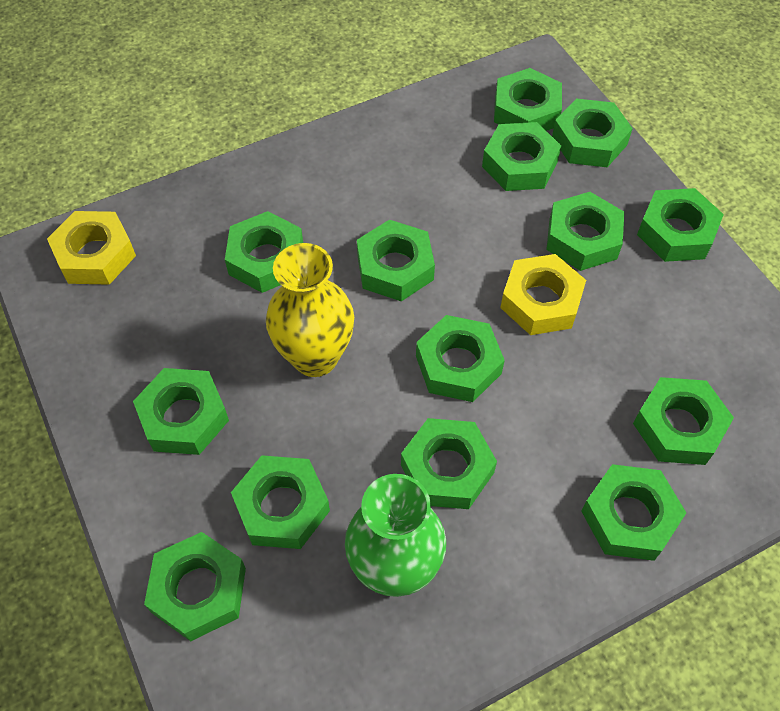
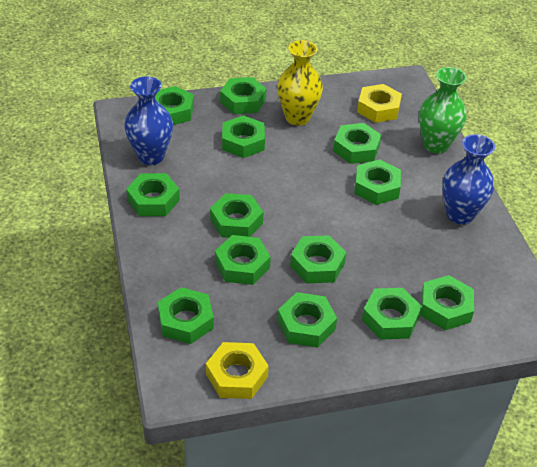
blue vase: none = 0 -> [124,76,173,165] [442,134,495,225] = 2
green nut: [133,368,229,455] [144,532,246,641] [225,211,303,293] [231,455,330,549] [357,220,435,301] [401,418,497,509] [416,315,505,402] [482,122,561,191] [494,68,562,131] [546,192,624,271] [552,98,633,167] [581,464,686,561] [633,377,734,465] [637,188,724,262] = 14 -> [126,173,180,216] [155,86,194,125] [158,287,214,344] [210,193,264,238] [215,235,271,285] [220,77,267,114] [222,115,265,158] [278,292,337,347] [290,235,347,283] [333,123,381,164] [354,159,401,205] [362,288,422,340] [420,275,474,330] = 13

